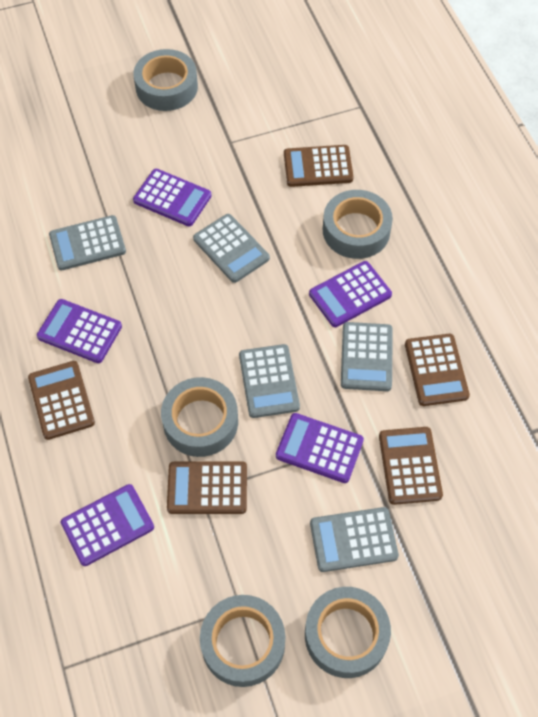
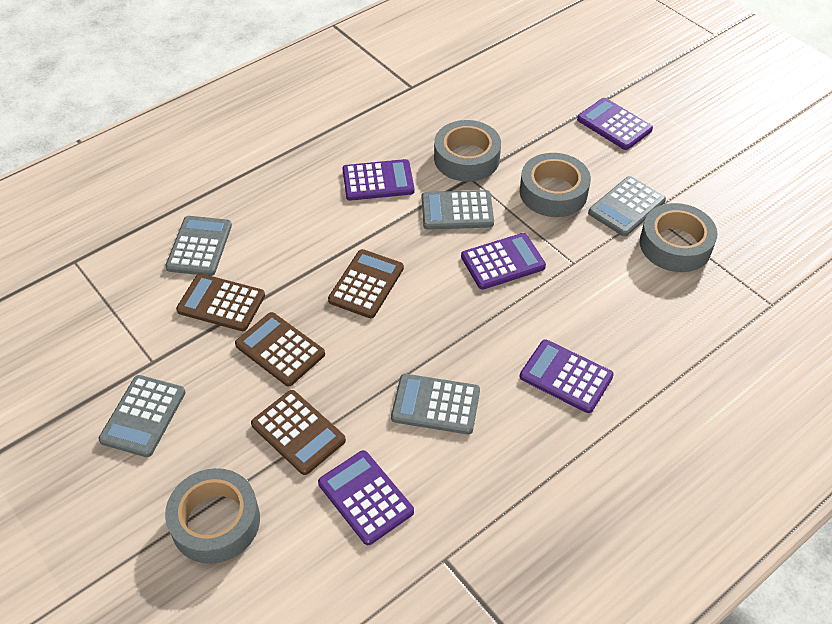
brown calculator: [28,361,95,440] [167,461,247,514] [284,145,354,187] [379,427,443,505] [405,334,470,406] = 5 -> [176,273,265,331] [235,312,325,386] [251,390,346,475] [328,249,404,318] = 4
grey tape: [133,49,198,111] [161,377,238,457] [200,595,285,687] [305,587,391,678] [323,190,393,259] = 5 -> [165,468,260,564] [434,120,501,182] [520,153,591,217] [640,203,717,272] = 4

